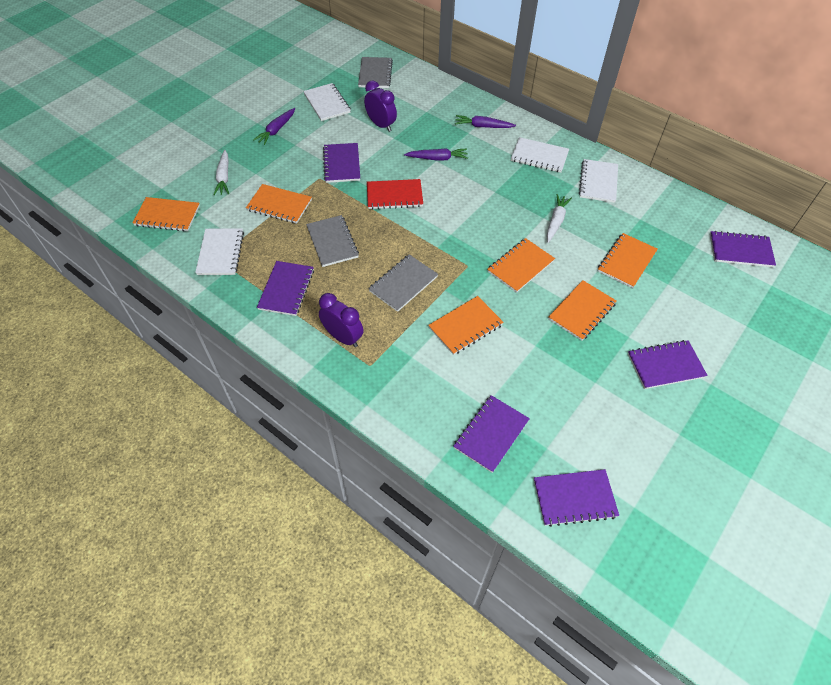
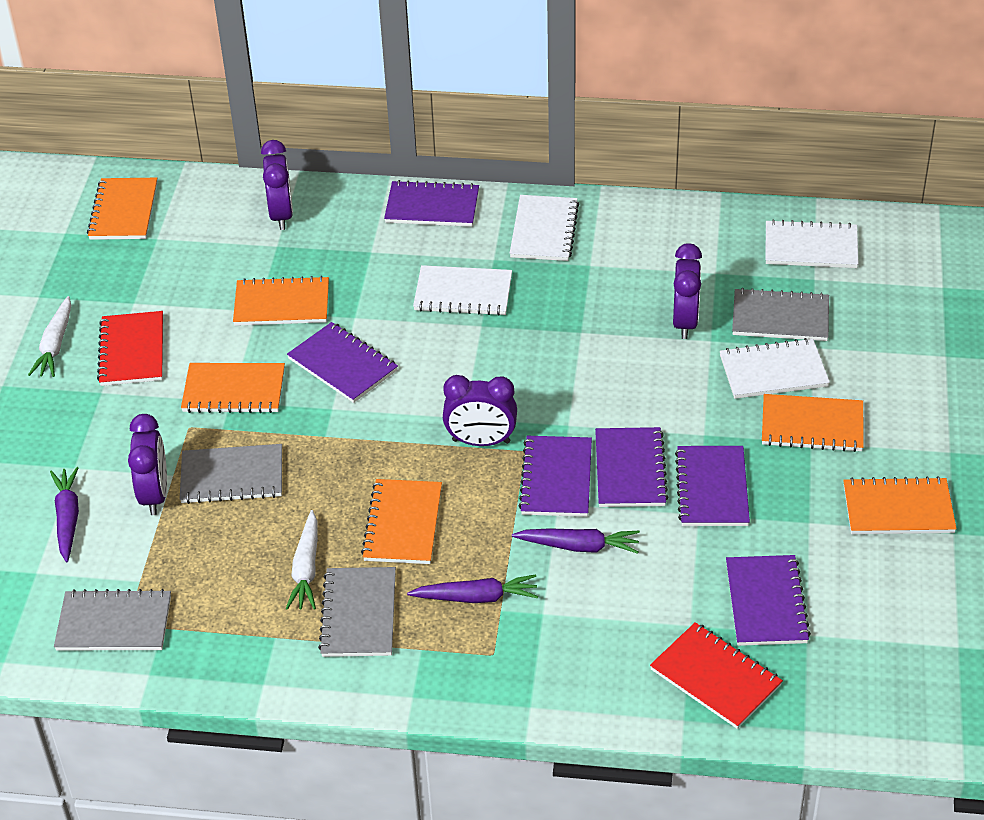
grey notebook: [306,215,359,267] [358,57,393,88] [368,254,438,312] = 3 -> [54,589,171,650] [180,444,282,504] [318,567,396,657] [732,288,829,341] = 4
purple clock: [319,293,363,347] [364,80,397,132] = 2 -> [128,414,167,515] [261,140,293,230] [443,375,517,446] [673,243,702,339] = 4
red notebook: [367,179,423,210] = 1 -> [97,311,163,386] [650,622,783,729] = 2

